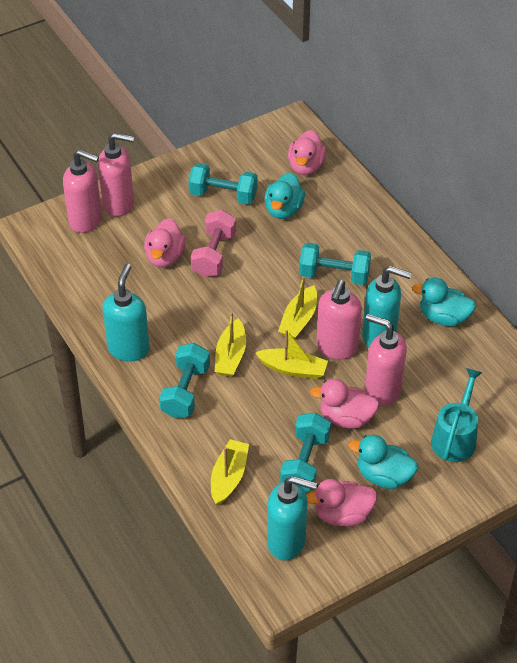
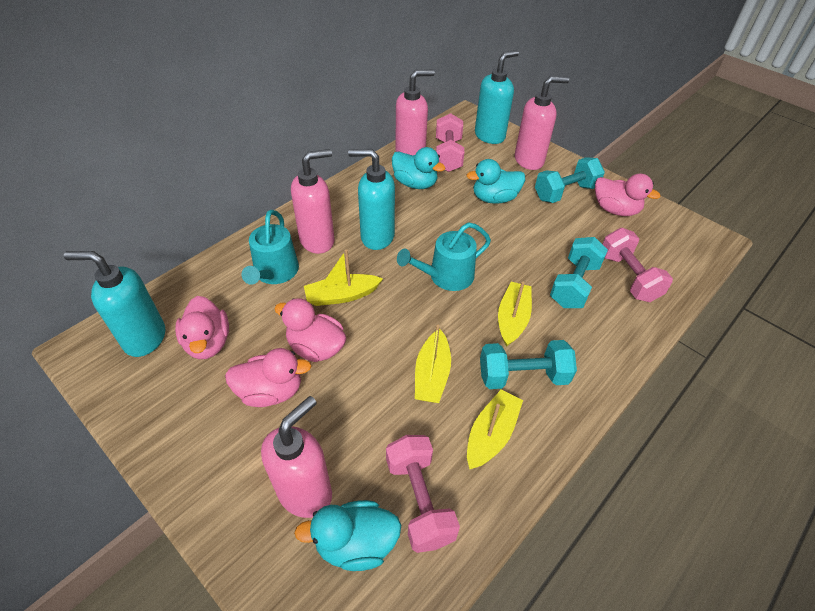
pink dumbbell: [191,210,236,277] = 1 -> [386,435,460,553] [436,113,464,172] [602,228,673,302] = 3
turquoise dumbbell: [159,343,210,419] [188,163,258,205] [280,413,331,491] [299,243,371,285] = 4 -> [480,340,577,389] [535,157,605,203] [550,237,608,308] = 3
turquoise watering can: [431,368,482,462] = 1 -> [241,210,299,285] [397,222,491,291] = 2

